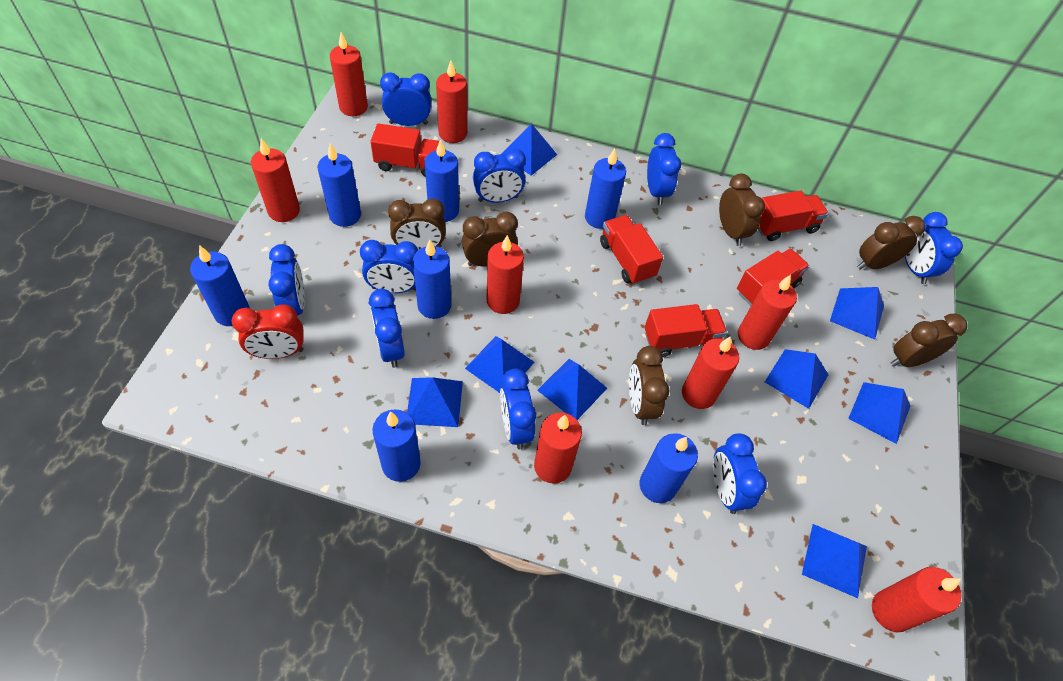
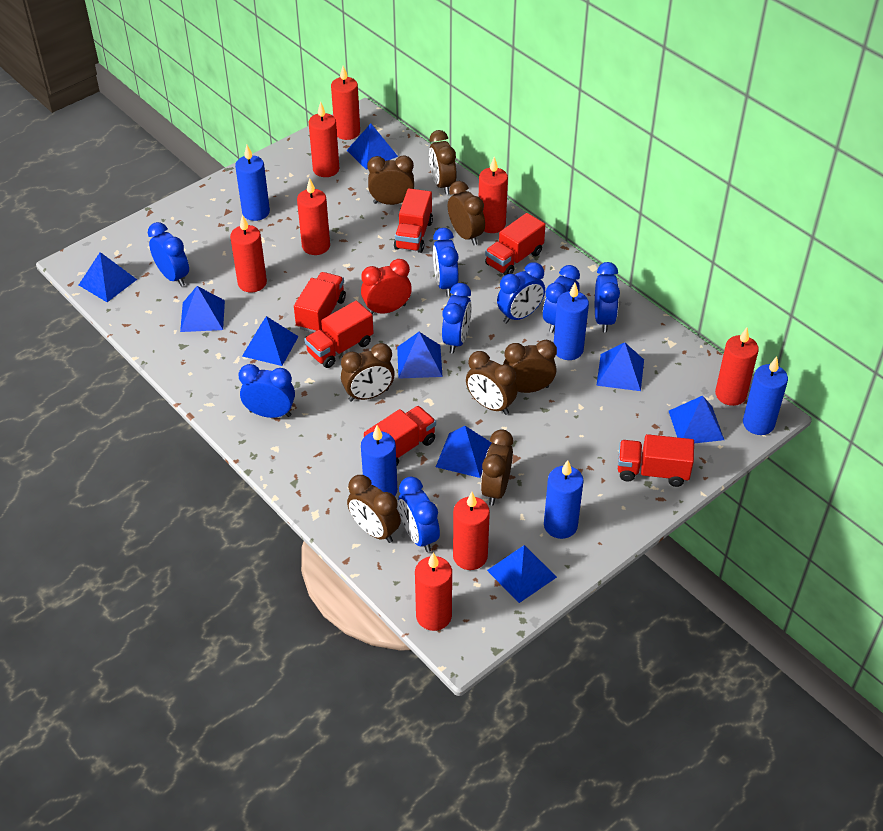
blue candle: [190,245,249,326] [318,144,361,227] [372,409,421,482] [413,239,451,319] [425,140,459,222] [585,148,626,229] [640,433,698,503] = 7 -> [235,145,270,221] [361,425,397,496] [544,460,584,539] [554,283,589,360] [743,357,788,435] = 5
blue clock: [268,244,305,315] [360,240,418,293] [369,289,405,368] [380,72,431,126] [473,148,526,203] [500,369,536,449] [647,133,681,205] [713,434,767,514] [905,212,963,284] = 9 -> [148,222,189,287] [238,364,295,418] [398,477,440,552] [433,228,459,297] [442,283,472,353] [497,262,545,324] [543,265,580,333] [595,262,620,332] = 8
blue pyramid: [407,377,463,427] [465,336,534,393] [502,124,557,176] [537,359,607,420] [765,349,828,409] [802,524,867,598] [830,287,884,340] [848,382,910,444] = 8 -> [79,252,137,302] [180,286,225,332] [242,316,299,366] [347,124,398,170] [397,332,443,379] [436,426,491,478] [487,545,557,603] [596,342,644,391] [669,395,724,443] = 9
brown clock: [388,199,446,250] [462,211,518,267] [629,346,670,425] [719,174,765,246] [857,216,925,269] [891,313,967,367] = 6 -> [341,343,395,402] [347,475,401,543] [367,155,414,205] [429,130,457,195] [448,181,485,245] [466,351,518,415] [481,429,513,506] [503,340,557,393] = 8
red truck: [370,123,439,177] [600,215,663,285] [644,304,727,357] [737,249,810,306] [758,190,829,241] = 5 -> [294,272,346,333] [304,301,374,368] [364,406,436,466] [394,188,433,253] [485,213,546,276] [618,434,694,487] = 6

